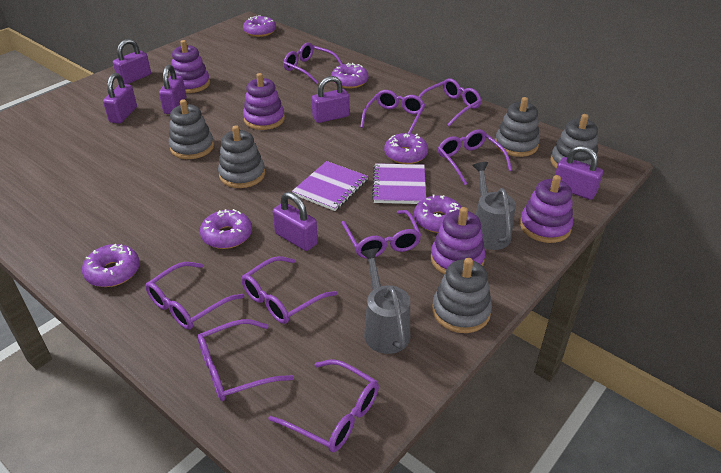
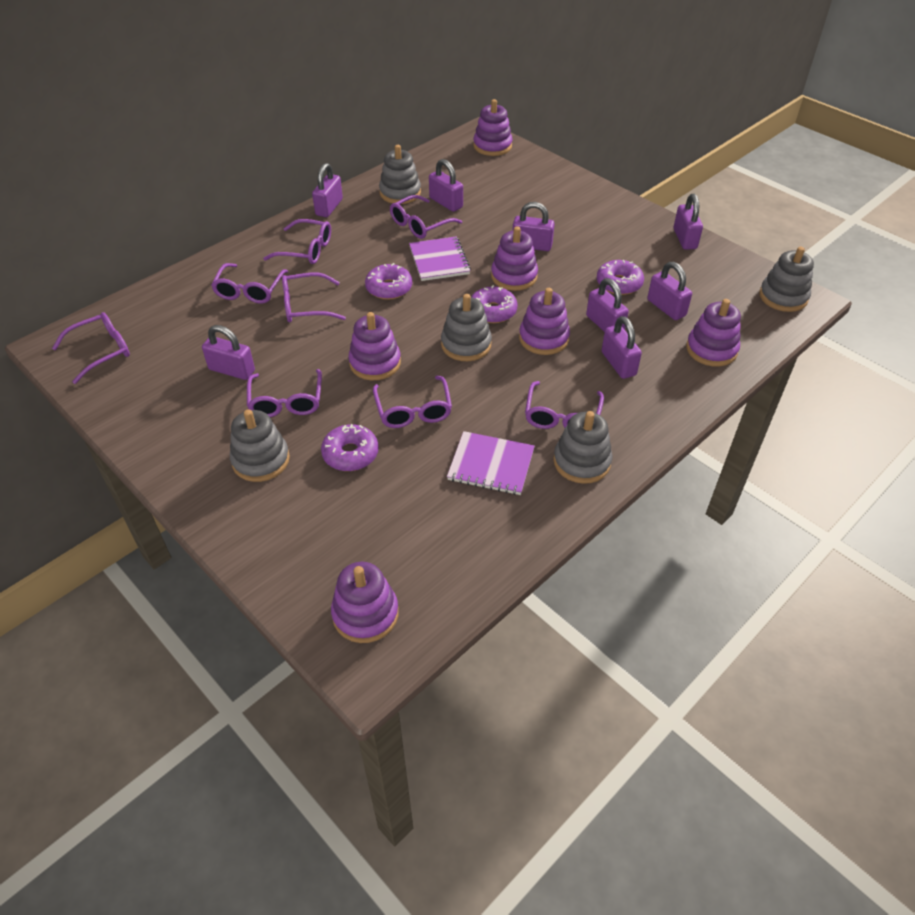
grey watering can: [360,248,410,354] [472,162,516,250] = 2 -> none = 0
purple donut: [82,244,140,287] [200,209,252,249] [243,15,276,37] [331,63,369,88] [384,133,428,164] [414,194,462,233] = 6 -> [321,424,379,471] [365,263,412,300] [472,285,518,323] [597,260,644,295] = 4
purple glasses: [145,262,244,330] [197,319,294,401] [241,256,337,324] [269,359,379,452] [283,42,343,84] [342,210,421,258] [361,90,425,134] [418,78,482,126] [438,129,512,185] = 9 -> [52,312,130,384] [211,263,288,304] [247,369,322,417] [263,219,331,264] [282,273,346,322] [373,375,452,428] [390,195,462,239] [525,381,604,429] = 8
purple padlock: [103,73,137,124] [113,39,151,84] [159,64,186,114] [273,192,318,251] [312,76,350,123] [555,145,603,200] = 6 -> [202,325,255,380] [312,163,343,217] [429,159,463,212] [512,202,555,251] [586,278,629,332] [602,316,642,379] [647,262,692,320] [674,194,703,250] = 8
purple stacking toy: [172,40,210,93] [243,73,285,130] [431,207,485,275] [520,175,573,243] = 4 -> [331,562,399,643] [348,312,401,380] [473,99,512,156] [491,226,538,291] [519,288,570,355] [686,299,741,367] = 6

